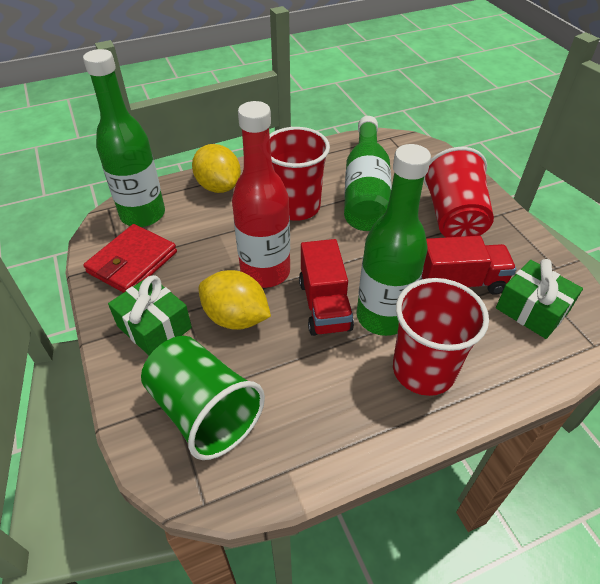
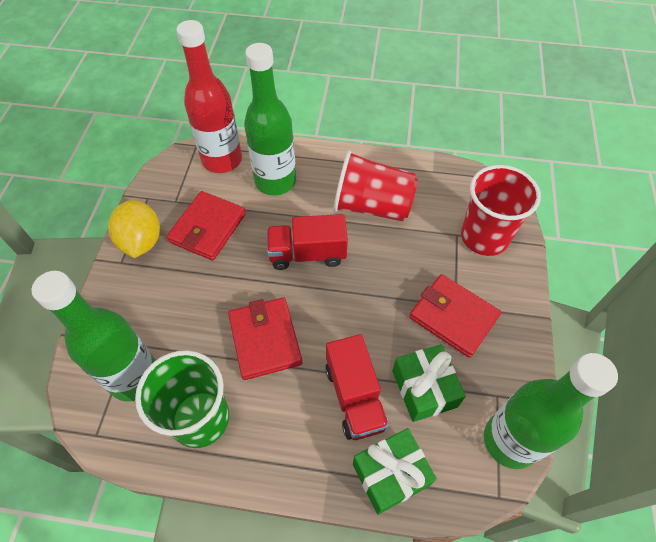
red cup: [269,127,330,221] [393,278,489,396] [424,147,494,237] = 3 -> [334,150,418,221] [461,165,541,256] = 2
red wallet: [83,224,177,293] = 1 -> [166,191,246,261] [228,297,302,380] [409,274,501,358] = 3
yellow lemon: [192,144,241,193] [199,270,271,330] = 2 -> [108,200,160,258] = 1

